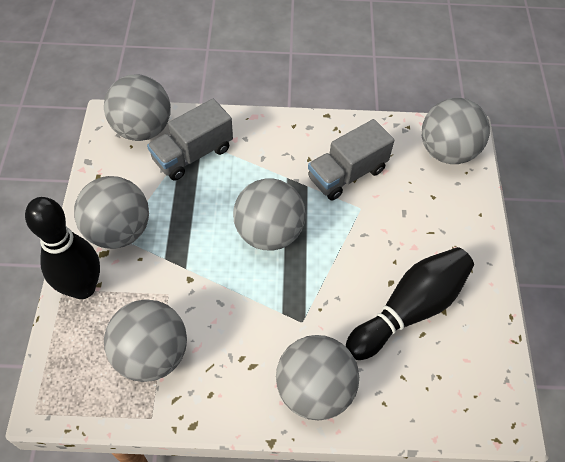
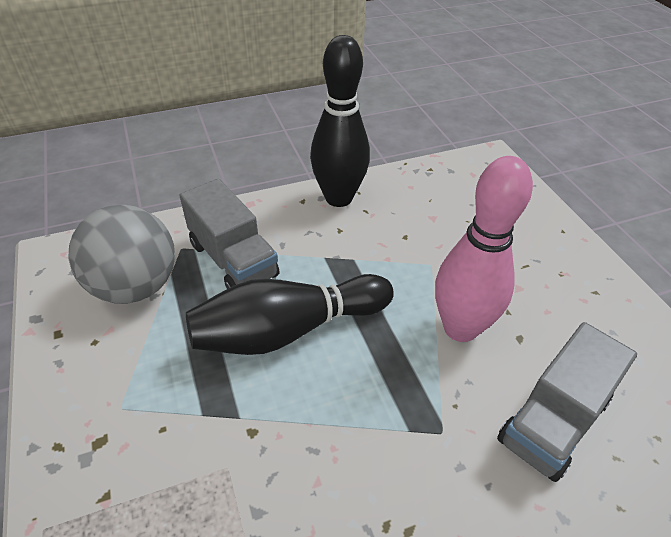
grey ball: [74,176,149,249] [104,75,171,141] [104,299,187,382] [233,178,306,251] [276,335,359,421] [422,98,490,164] = 6 -> [69,205,175,304] = 1
pink bowling pin: none = 0 -> [435,156,533,342] = 1

